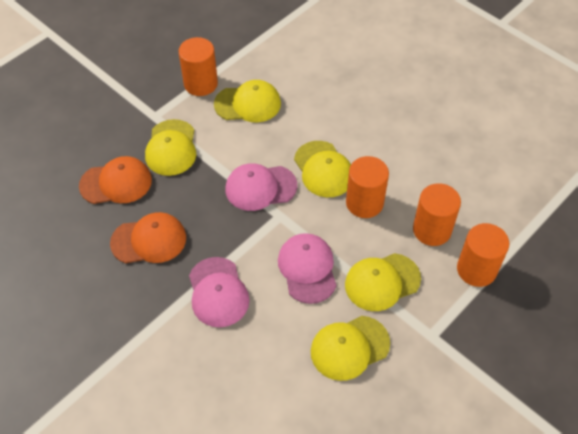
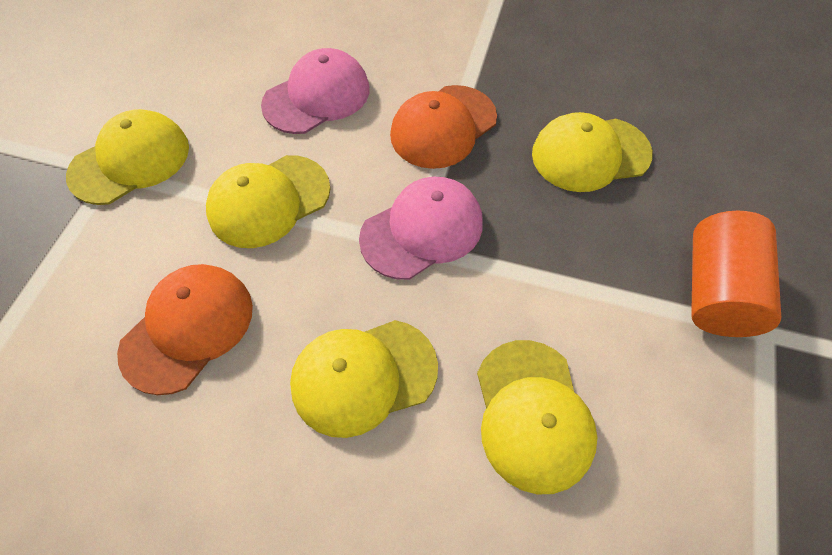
orange cylinder: [179,37,218,96] [346,156,389,218] [413,183,461,246] [457,223,509,287] = 4 -> [691,211,781,337] = 1
pink cap: [189,257,250,327] [225,163,297,211] [278,233,337,304] = 3 -> [261,48,370,134] [359,177,483,280] = 2

